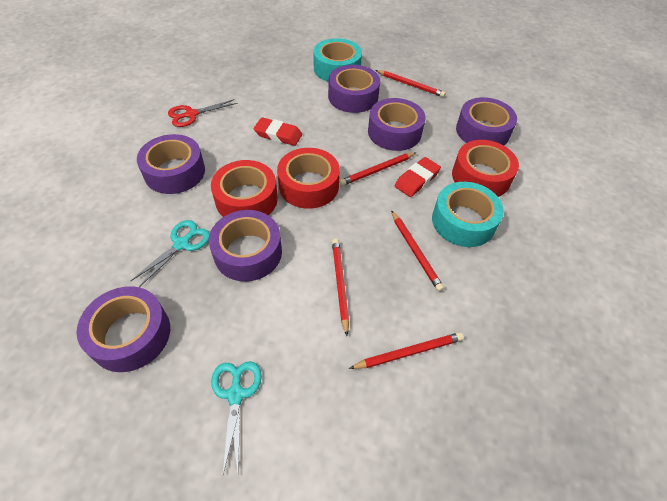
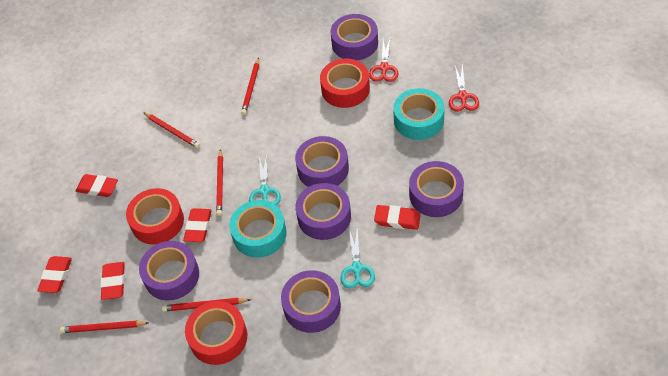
red eraser: [254,117,302,146] [395,157,441,197] = 2 -> [37,256,72,293] [76,174,118,197] [100,262,125,300] [183,208,212,242] [374,205,421,230] = 5
red scissors: [168,99,238,127] = 1 -> [369,39,398,82] [449,64,479,112] = 2

